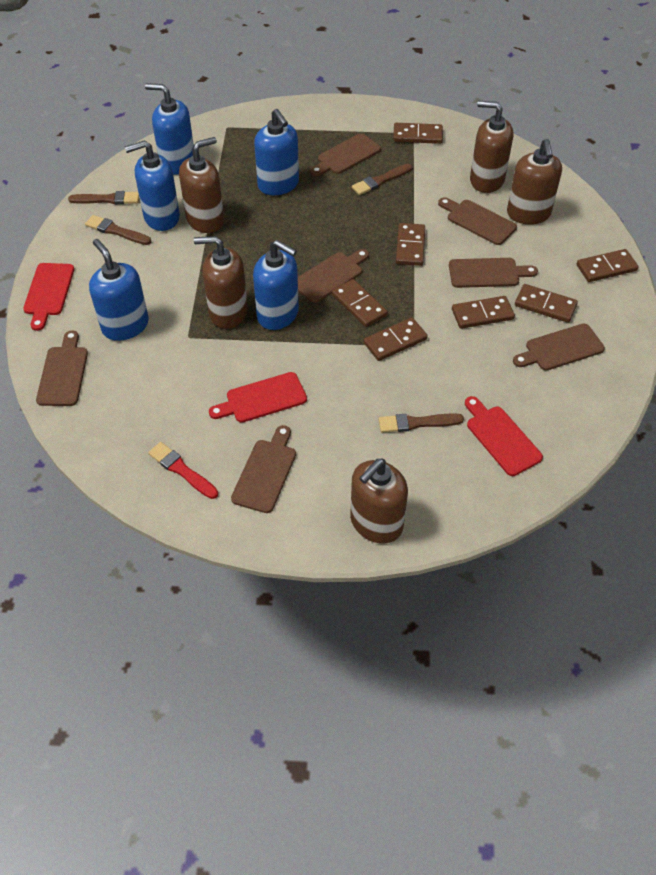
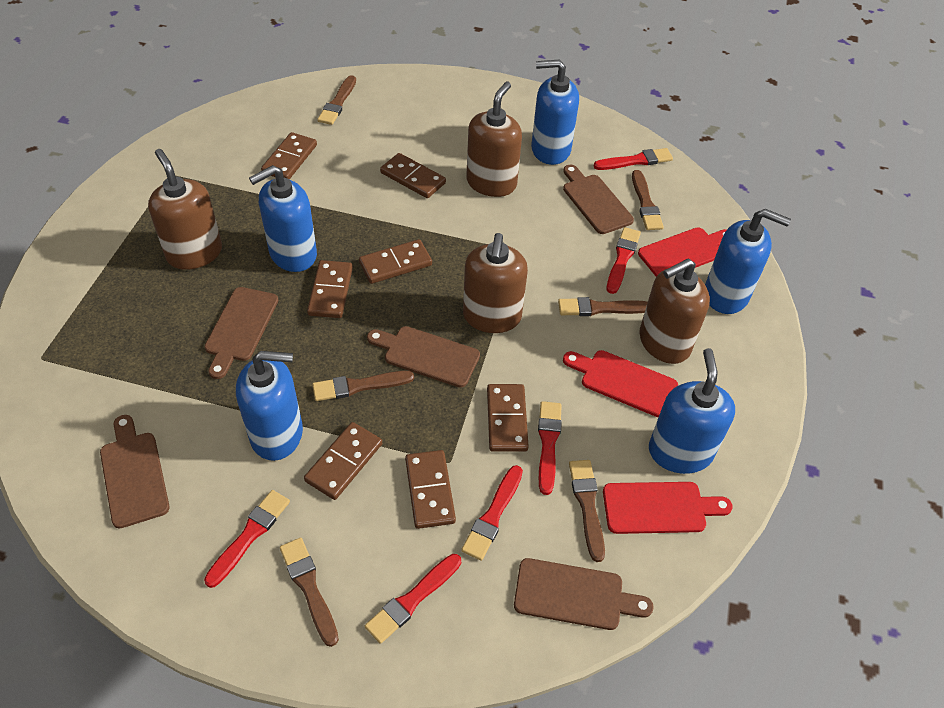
brown brush: [68,191,139,204] [85,215,151,245] [352,164,412,195] [379,413,464,432] = 4 -> [280,537,339,647] [312,371,414,401] [317,75,356,125] [558,297,648,316] [569,460,605,562] [632,170,664,230] = 6
brown cutting board: [36,330,88,406] [231,425,296,513] [298,249,369,303] [310,133,381,176] [438,197,517,245] [449,258,538,288] [513,324,605,370] = 7 -> [100,415,170,529] [204,287,278,379] [367,326,480,388] [514,558,654,630] [563,164,634,234] = 5
brown soap dispenser: [179,137,224,233] [194,236,248,329] [350,459,408,544] [470,101,513,193] [507,139,562,224] = 5 -> [148,149,222,270] [463,233,528,333] [466,82,522,197] [639,258,710,364] = 4
red brush: [148,442,218,499] = 1 -> [204,490,290,588] [365,554,461,644] [461,465,523,561] [538,401,562,495] [594,148,673,170] [607,227,641,294] = 6

